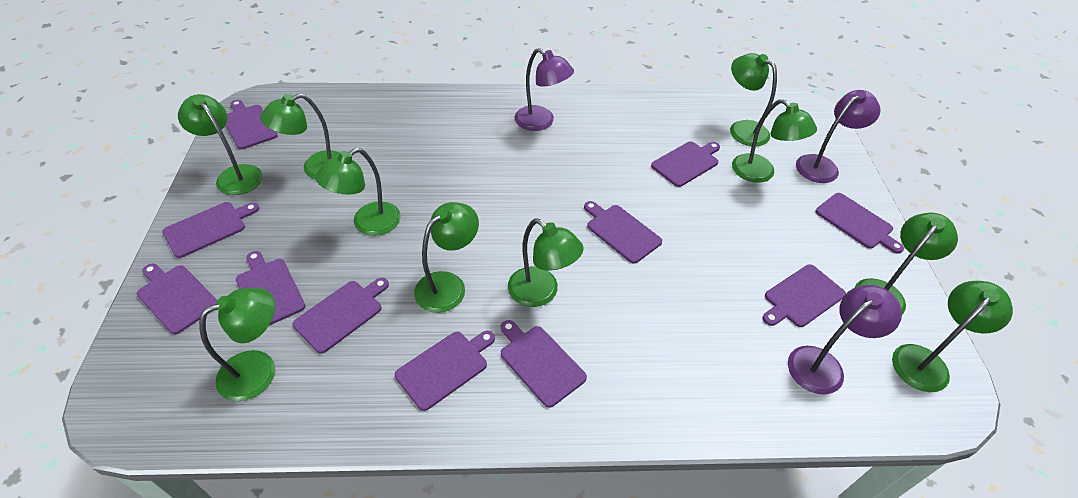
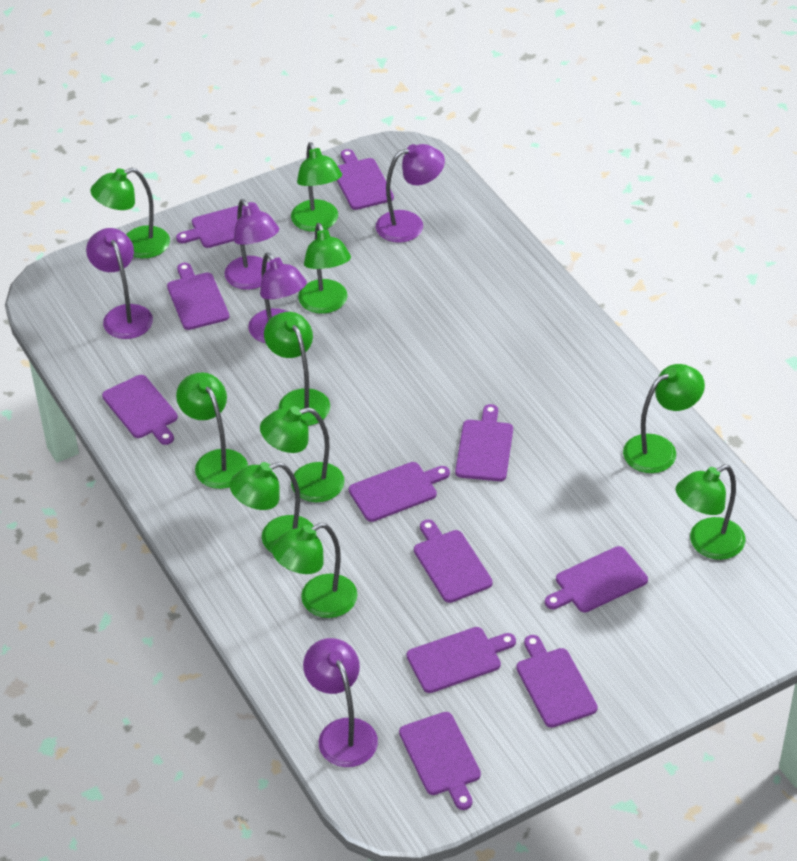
purple lamp: [515,48,574,131] [788,285,902,394] [796,90,881,183] = 3 -> [86,228,153,339] [224,199,279,290] [248,253,307,343] [303,638,378,767] [376,144,445,243] = 5

